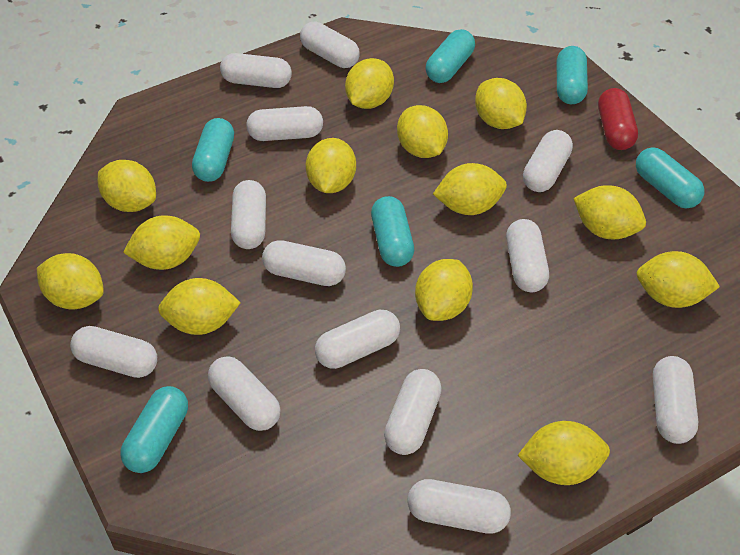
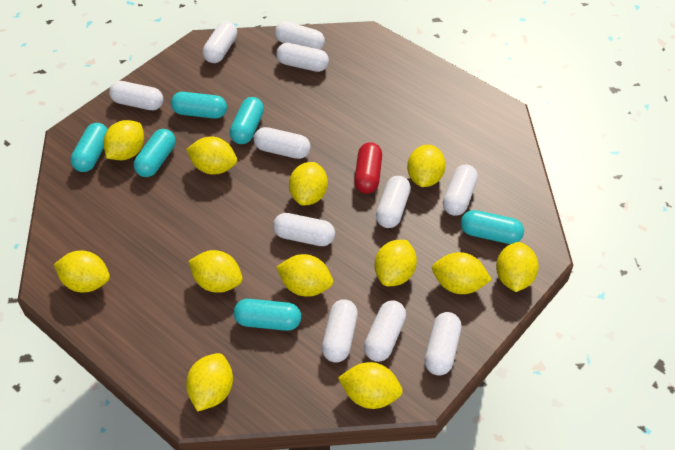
white capsule: [70,326,157,378] [208,356,281,431] [220,53,292,88] [231,180,266,249] [246,106,323,141] [262,240,346,286] [300,22,360,68] [315,310,400,369] [384,369,442,455] [407,479,511,534] [506,219,549,292] [523,130,573,192] [653,356,698,444] = 13 -> [109,81,163,110] [203,21,237,63] [254,127,311,159] [273,213,335,246] [275,21,325,50] [276,43,329,72] [322,299,358,363] [364,300,406,362] [376,176,411,228] [424,312,461,375] [443,165,478,216] = 11
yellow lemon: [37,253,104,309] [98,160,156,212] [123,215,200,270] [158,278,241,335] [306,138,356,193] [345,58,394,109] [397,105,448,158] [415,259,473,321] [433,163,507,215] [475,78,527,129] [517,421,610,485] [573,185,646,239] [637,251,720,308] = 13 -> [54,251,110,293] [103,120,144,160] [186,137,237,175] [186,353,233,412] [188,250,243,293] [276,254,333,297] [289,162,328,206] [338,362,403,409] [374,240,417,286] [407,145,446,187] [432,252,492,294] [496,242,539,292] = 12

